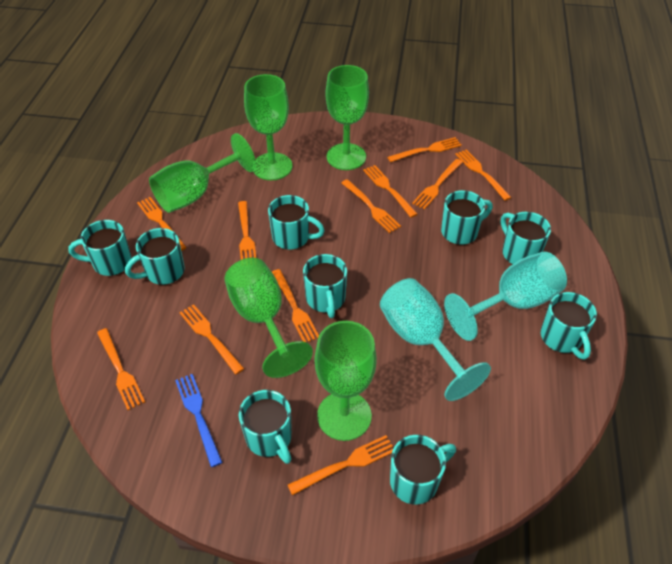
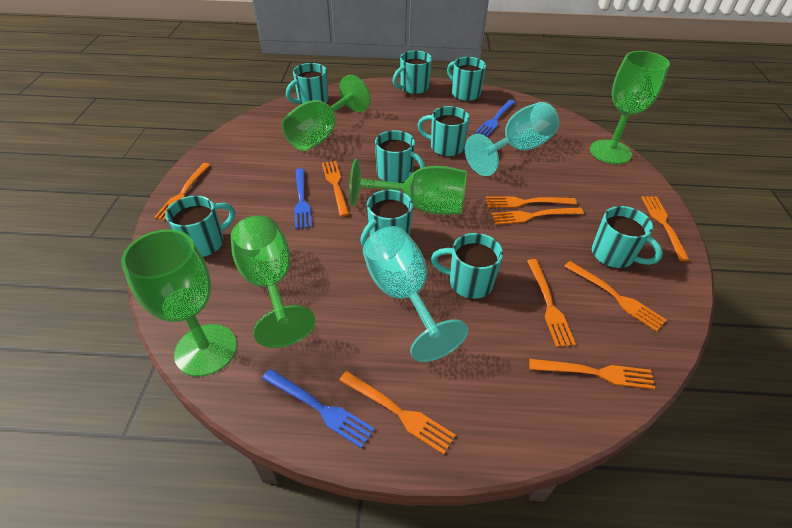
blue fork: [175,374,223,467] = 1 -> [262,369,375,448] [294,168,312,229] [475,100,515,137] = 3
orange fork: [97,328,145,410] [137,197,187,251] [179,304,244,375] [238,201,256,260] [272,269,319,342] [288,435,393,495] [341,179,401,233] [363,165,418,218] [387,137,462,162] [412,159,463,210] [455,149,512,201] = 11 -> [154,163,211,221] [322,161,350,217] [339,371,456,455] [486,197,577,208] [492,207,584,225] [527,259,576,347] [529,359,656,390] [564,261,667,332] [641,196,690,261] = 9

